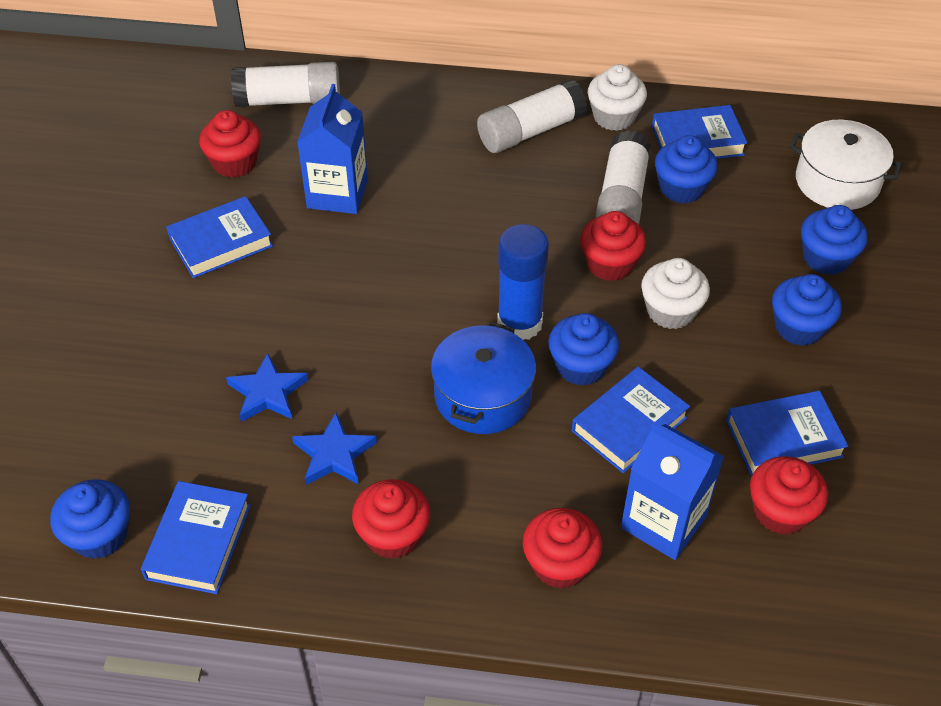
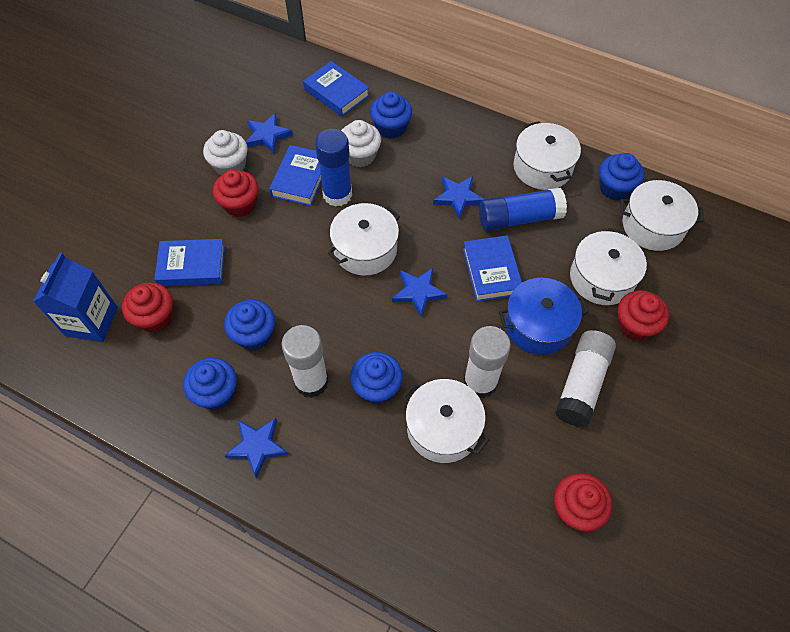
blue book: [141,481,251,594] [166,196,273,278] [572,367,690,473] [652,105,747,159] [726,391,848,477] = 5 -> [154,239,225,286] [269,145,322,206] [303,61,370,117] [463,235,522,302] = 4
blue carton: [297,84,368,214] [621,422,724,560] = 2 -> [33,253,118,342] = 1
blue glue stick: [497,224,549,340] = 1 -> [315,129,352,207] [479,188,567,231] = 2
blue star: [226,353,309,422] [292,412,377,485] = 2 -> [224,418,288,479] [246,113,293,153] [392,268,447,318] [433,176,483,219] = 4
red cupcake: [199,110,261,178] [352,479,430,559] [523,508,602,589] [580,211,646,281] [750,456,828,535] = 5 -> [122,282,173,333] [213,170,258,217] [554,473,612,531] [618,290,669,341] = 4
white pot: [790,120,903,210] = 1 -> [328,203,400,276] [402,379,489,463] [514,121,581,190] [570,228,647,305] [620,180,704,251] = 5

